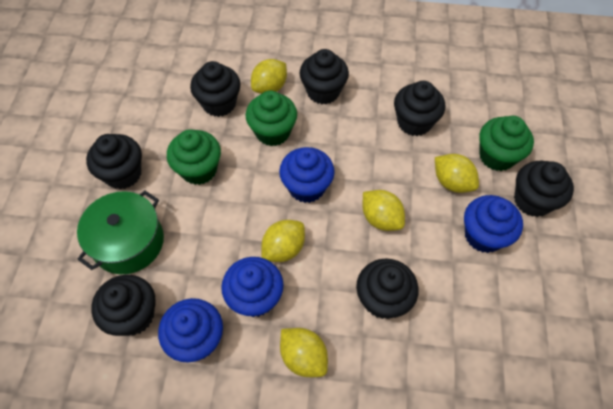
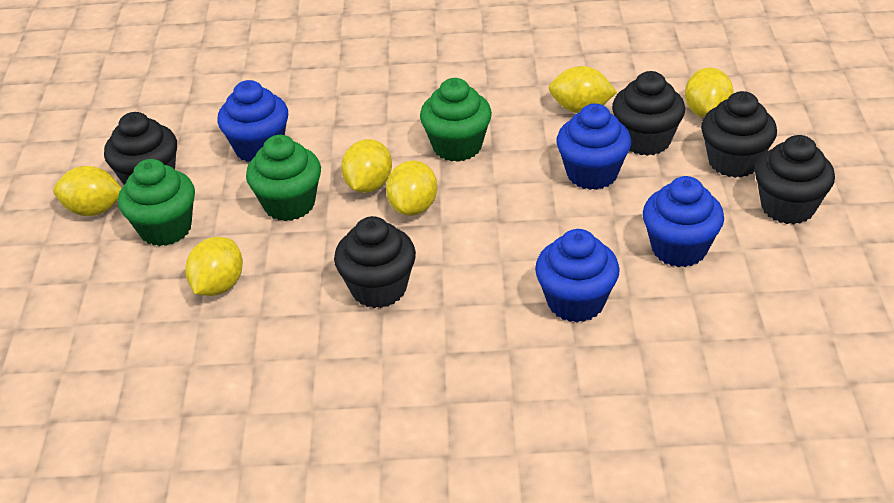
black cupcake: [86,134,142,189] [91,275,156,336] [190,61,241,117] [299,49,349,104] [356,258,419,319] [394,81,445,136] [514,161,574,217] = 7 -> [104,112,177,185] [334,216,416,308] [612,71,685,156] [701,91,777,178] [755,135,835,224] = 5
green pot: [77,191,164,274] = 1 -> none = 0
yellow lemon: [251,59,287,94] [262,220,305,262] [280,328,328,377] [362,190,405,231] [435,154,479,193] = 5 -> [53,166,122,216] [185,237,243,296] [341,139,392,193] [386,160,437,216] [549,66,617,113] [685,68,734,118] = 6

